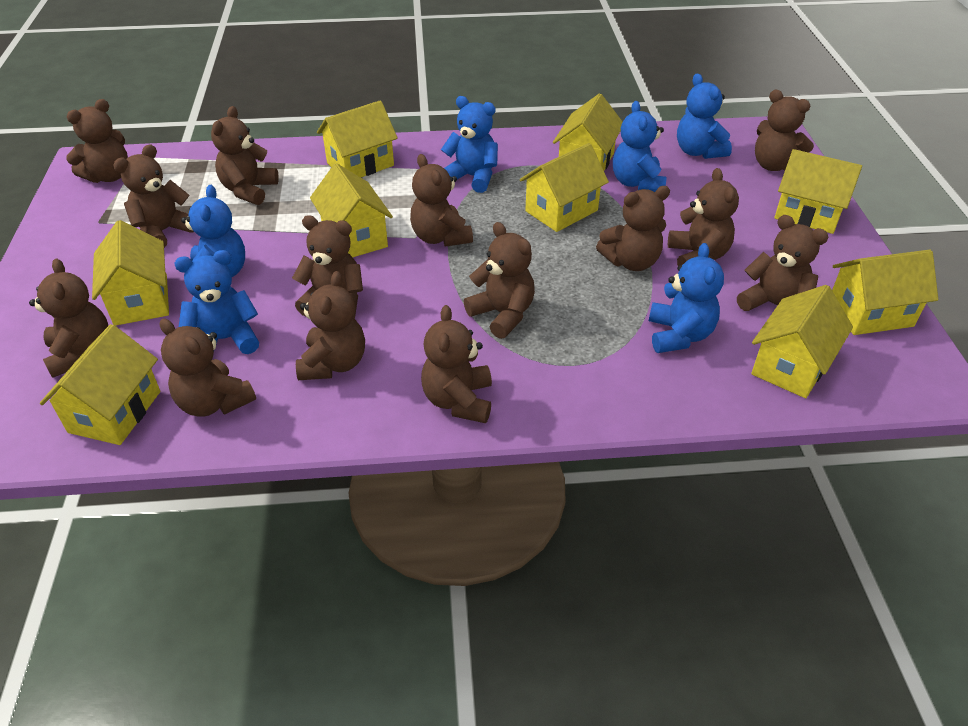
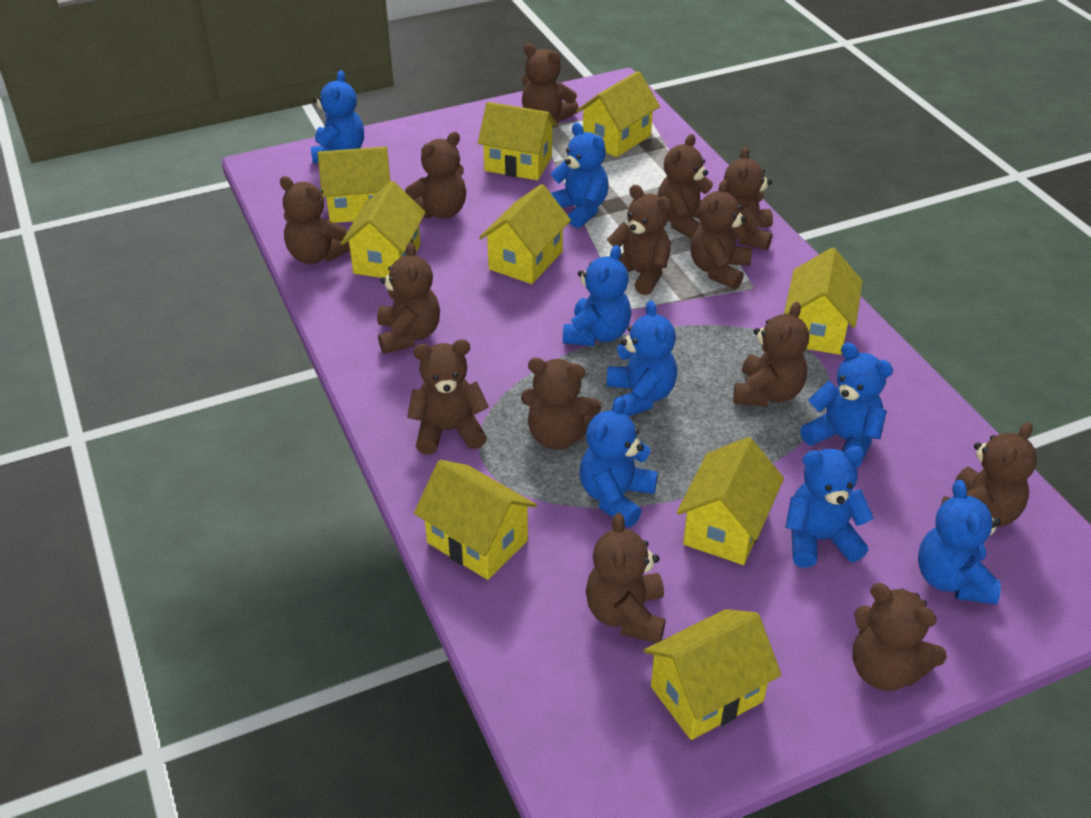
blue teddy bear: [175,250,259,354] [181,185,245,277] [441,96,498,193] [613,101,666,192] [649,243,724,353] [677,74,732,159] = 6 -> [310,70,364,164] [550,123,609,228] [563,245,631,346] [580,396,658,527] [606,300,677,417] [785,446,874,568] [800,343,893,468] [918,480,1001,604] = 8

